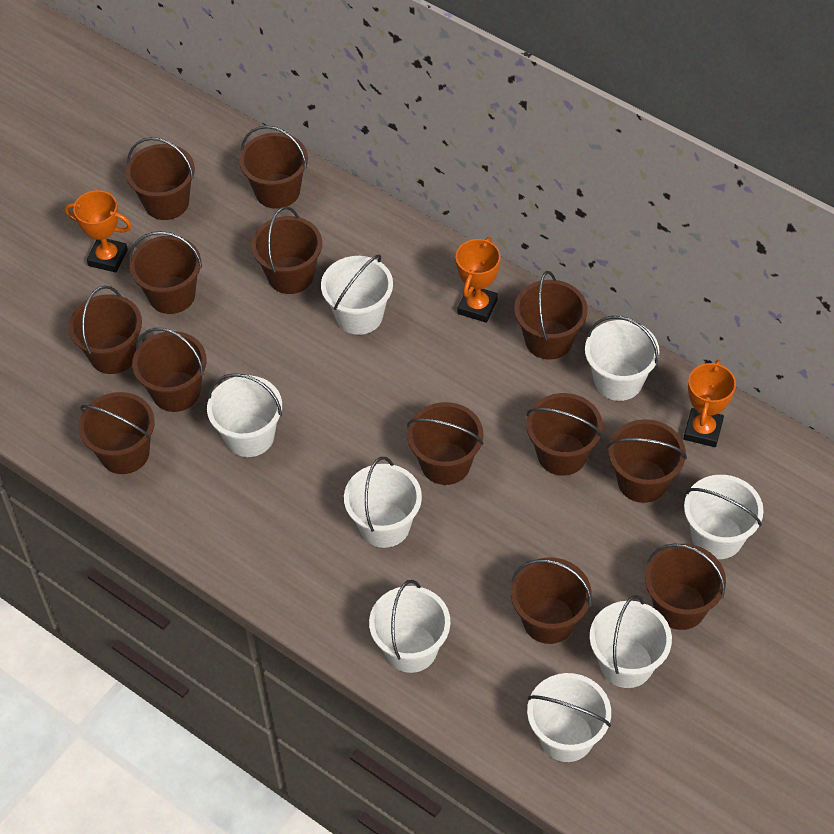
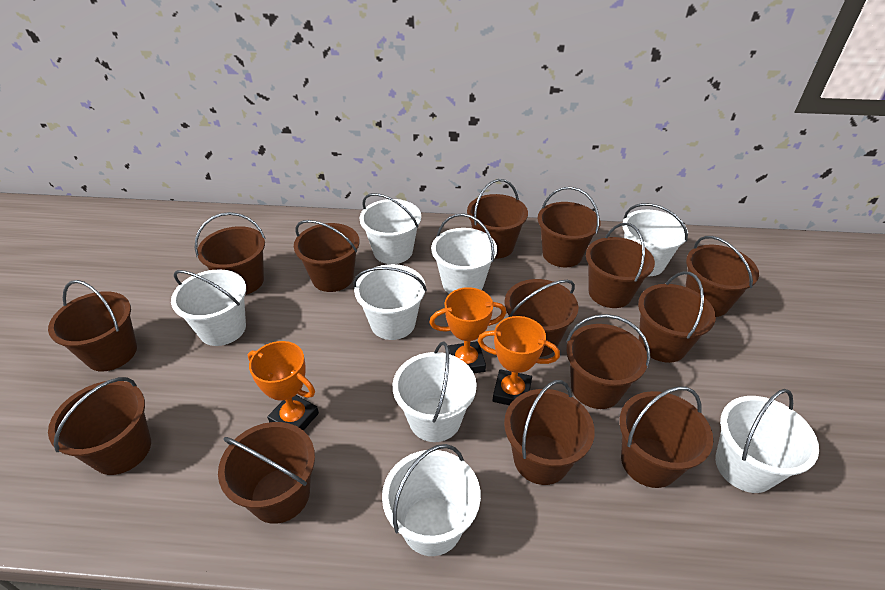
brown bucket: [69,286,142,374] [79,392,155,474] [125,137,195,220] [129,231,202,314] [132,328,207,412] [239,125,308,209] [251,206,322,294] [407,402,484,485] [511,557,592,644] [514,271,588,360] [526,393,603,476] [607,419,687,503] [645,544,726,630] = 13 -> [48,280,137,371] [48,377,151,475] [195,212,265,295] [218,422,315,524] [294,220,360,292] [467,179,528,259] [504,279,578,357] [504,380,595,485] [538,187,601,267] [566,314,650,409] [586,223,655,308] [619,386,713,488] [638,271,716,363] [685,236,759,317] = 14

